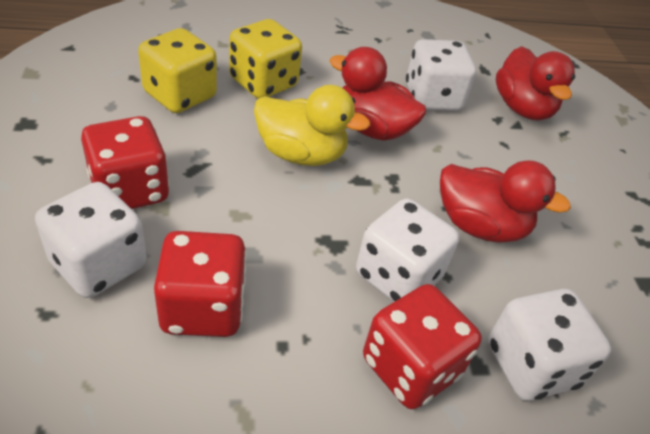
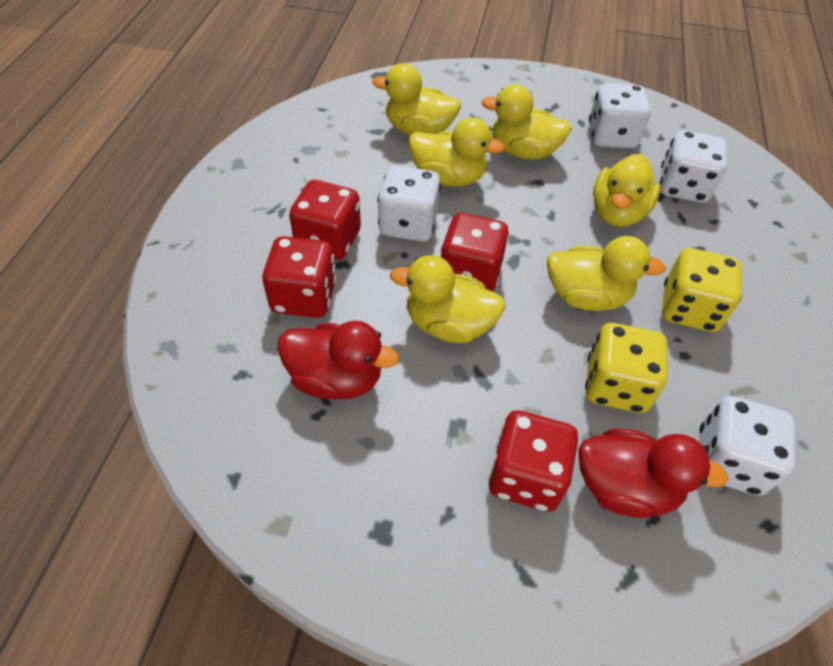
red dice: [81,116,169,209] [154,231,247,337] [363,284,482,409] = 3 -> [262,236,336,318] [289,180,361,260] [441,213,509,291] [488,410,578,512] = 4
red duck: [330,47,426,141] [440,160,571,243] [496,46,575,121] = 3 -> [277,321,399,400] [579,429,728,518] = 2
yellow duck: [254,85,370,166] = 1 -> [372,63,461,135] [390,255,505,343] [409,117,505,187] [481,84,572,160] [547,236,666,311] [593,154,661,227] = 6

